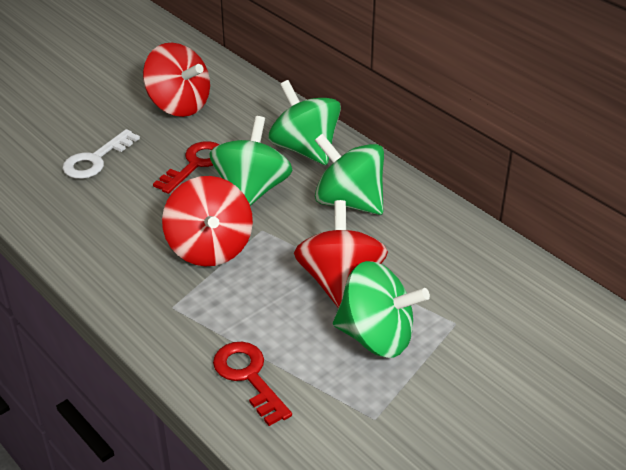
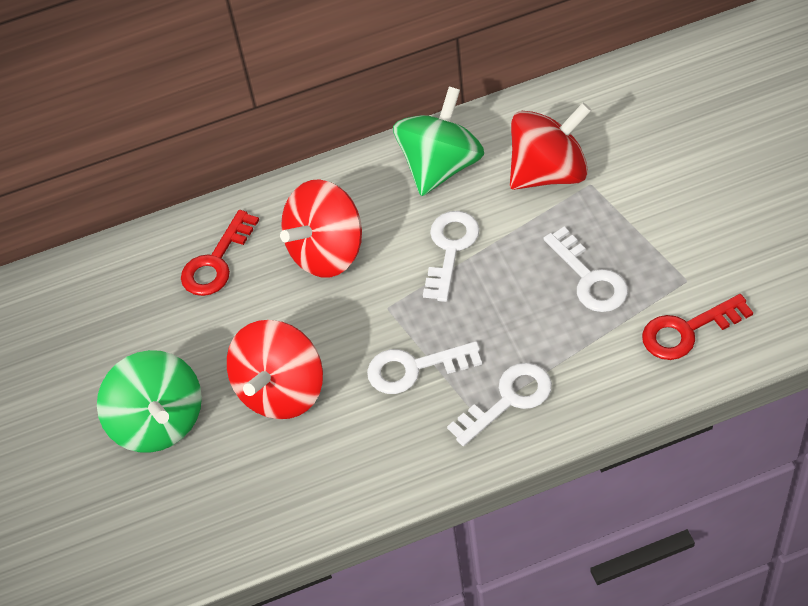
green spinning top: [210,116,293,206] [269,80,341,165] [315,133,384,215] [333,261,430,358] = 4 -> [97,350,202,453] [393,86,484,196] = 2
white key: [63,129,140,179] = 1 -> [367,341,482,394] [423,211,480,302] [447,363,552,446] [544,227,628,312] = 4

